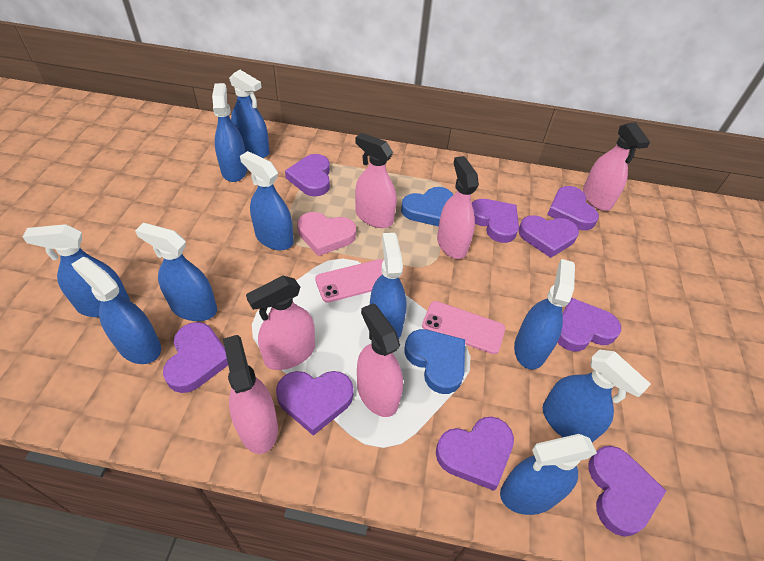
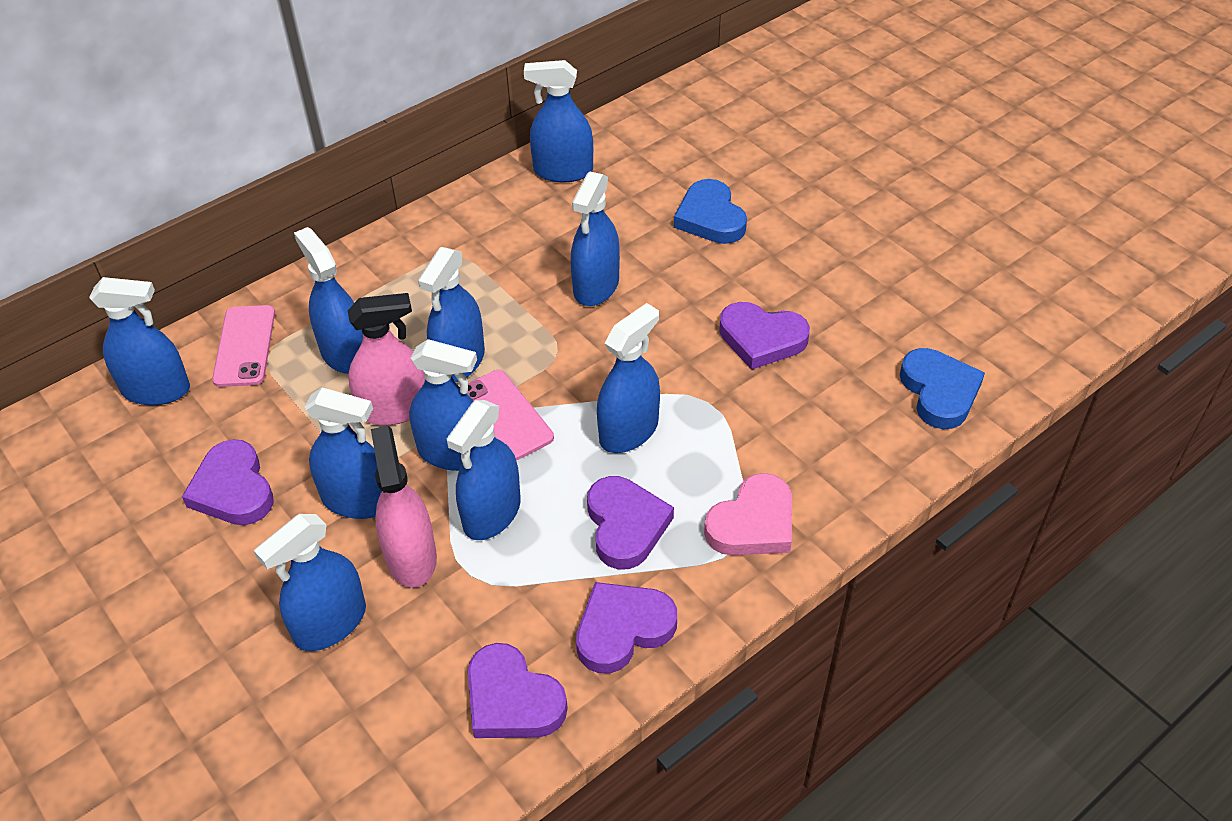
pink spray bottle: [223,335,278,454] [246,276,315,370] [355,133,397,228] [357,303,403,417] [437,156,479,259] [583,122,650,211] = 6 -> [348,293,425,426] [371,426,437,588] = 2
purple heart: [163,322,228,393] [276,371,354,436] [285,154,330,196] [436,417,514,491] [472,199,519,243] [518,215,579,258] [547,186,599,230] [557,298,621,351] [588,446,666,537] = 9 -> [182,439,274,525] [468,643,568,738] [576,582,677,674] [587,476,674,569] [719,302,810,370] = 5

